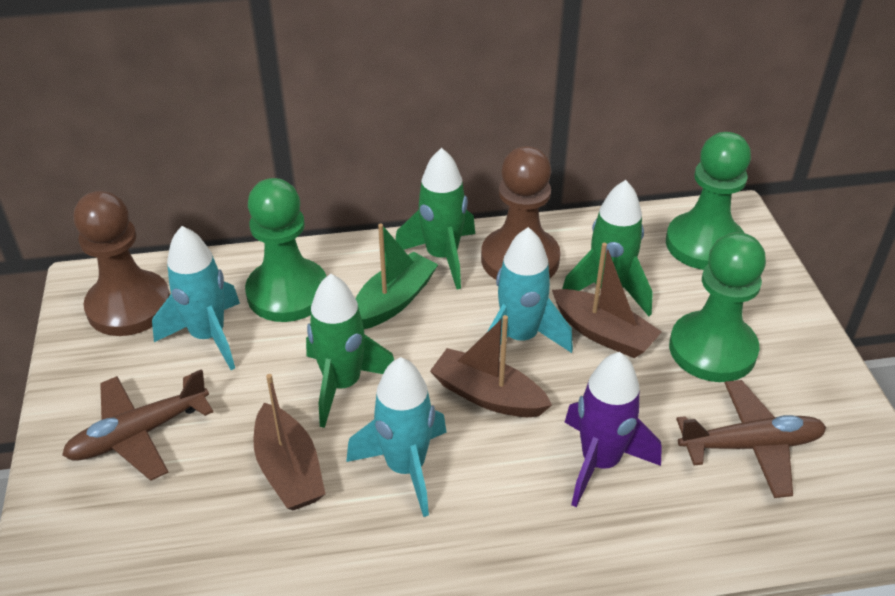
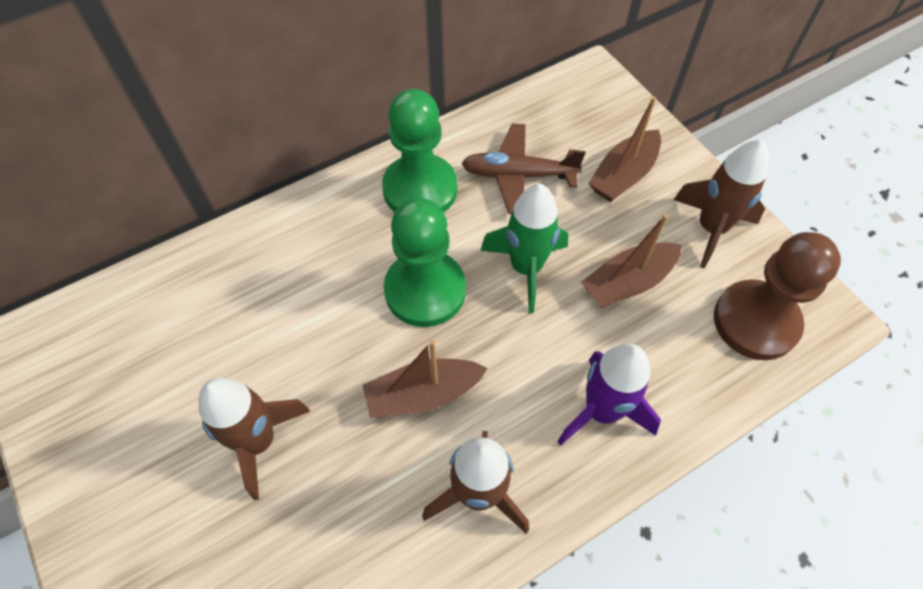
brown pawn: [74,191,170,336] [481,146,560,280] = 2 -> [714,232,841,360] = 1
brown plane: [62,369,213,481] [676,380,826,498] = 2 -> [461,124,585,214] = 1
brown rocket: none = 0 -> [199,378,310,500] [422,431,529,534] [673,140,769,268] = 3
green boat: [355,224,438,329] = 1 -> none = 0
green pawn: [245,178,327,322] [666,132,751,270] [669,232,766,382] = 3 -> [382,89,458,213] [384,198,466,327] = 2
green rocket: [306,274,394,428] [395,148,475,290] [562,180,653,316] = 3 -> [480,184,568,313] = 1
turquoise rocket: [152,226,240,370] [346,357,447,517] [487,227,573,353] = 3 -> none = 0

